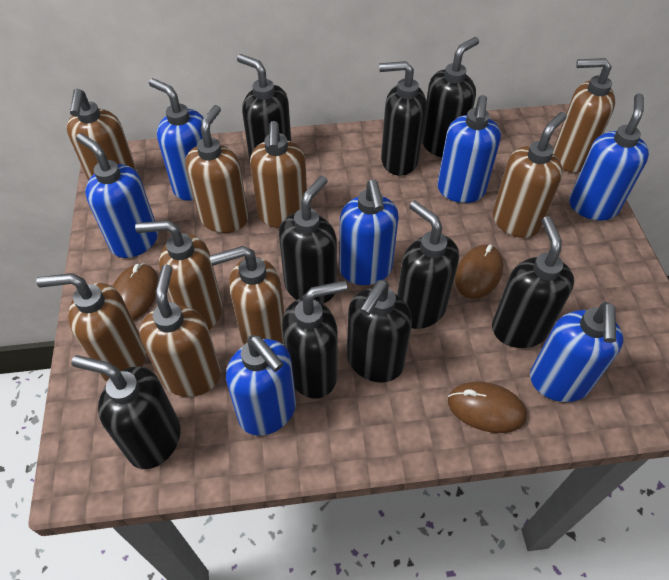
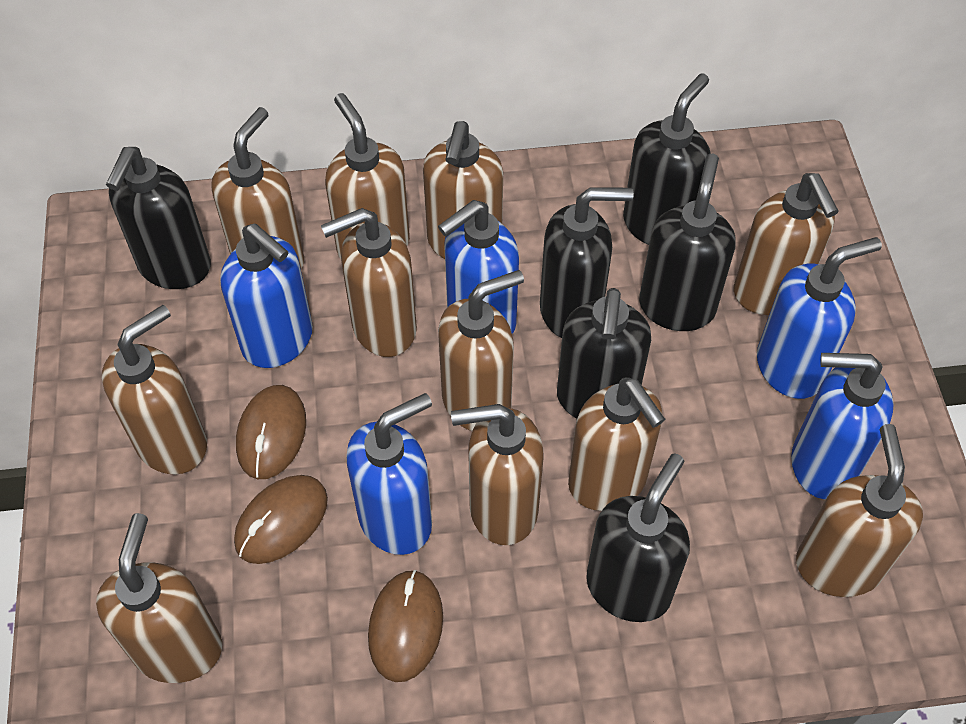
black soap dispenser: [71,355,181,469] [237,54,291,166] [279,176,337,304] [282,280,347,399] [347,280,412,383] [379,61,426,176] [397,200,459,329] [422,37,479,157] [492,216,574,348] = 9 -> [106,147,211,289] [540,187,634,338] [557,288,651,419] [586,453,690,622] [623,73,711,245] [639,154,735,331] = 6
blue soap dispenser: [76,133,158,258] [149,78,204,201] [226,335,296,436] [339,179,399,285] [437,95,501,203] [530,302,624,402] [569,93,649,221] = 7 -> [220,224,313,368] [346,393,432,555] [438,200,519,334] [757,237,882,399] [791,353,893,499] = 5
brown soap dispenser: [36,273,146,382] [66,89,138,181] [135,220,222,330] [139,264,221,397] [185,105,248,233] [210,246,284,345] [250,121,307,228] [492,112,567,238] [553,58,615,173] = 9 -> [96,513,222,683] [102,305,207,475] [212,107,304,269] [321,208,417,357] [325,93,410,259] [423,121,503,259] [438,270,524,431] [451,404,543,545] [568,377,665,511] [734,173,839,315] [796,424,923,597] = 11

